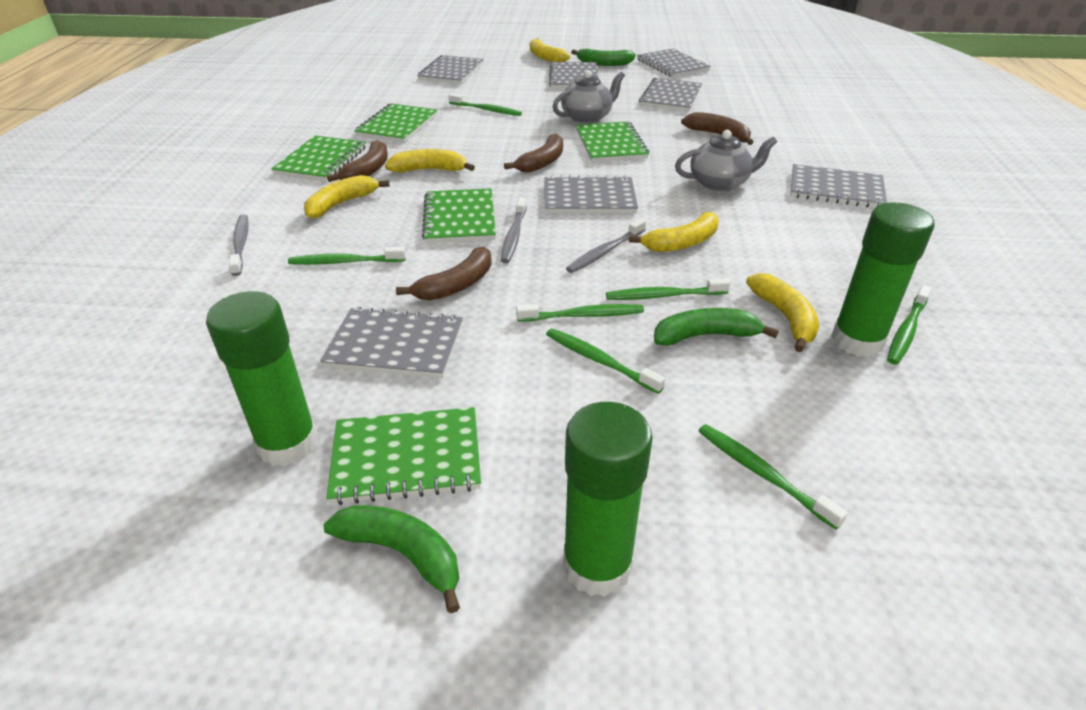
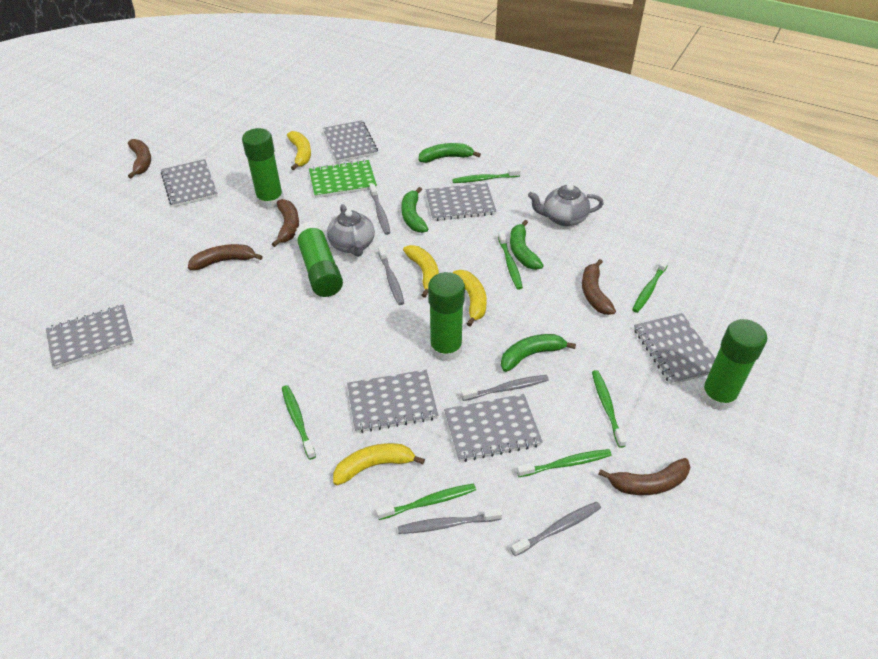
brown banana: [327,140,388,182] [396,247,492,301] [504,133,563,173] [681,112,753,145] = 4 -> [128,139,151,178] [188,244,263,270] [272,199,299,247] [582,259,616,315] [598,458,691,495] = 5
green banana: [323,505,460,613] [571,49,636,66] [654,308,779,346] = 3 -> [401,187,428,233] [419,143,481,163] [501,334,576,372] [510,220,544,270] = 4
green glue stick: [206,291,318,466] [563,402,653,597] [831,202,934,357] = 3 -> [242,128,284,209] [295,221,343,297] [428,272,465,361] [700,319,767,411] = 4
green notebook: [271,136,366,182] [326,407,481,505] [354,104,438,143] [422,188,496,243] [576,122,649,162] = 5 -> [309,160,377,198] = 1
grey toothbrush: [229,215,249,276] [501,198,527,263] [566,218,646,273] = 3 -> [370,184,390,235] [378,246,404,305] [398,508,502,534] [461,375,549,401] [511,502,601,556] = 5
yellow banana: [304,175,390,219] [385,149,475,173] [530,39,570,62] [629,212,719,252] [746,273,819,352] = 5 -> [287,131,311,170] [333,443,425,485] [403,245,439,298] [453,270,487,327] = 4

